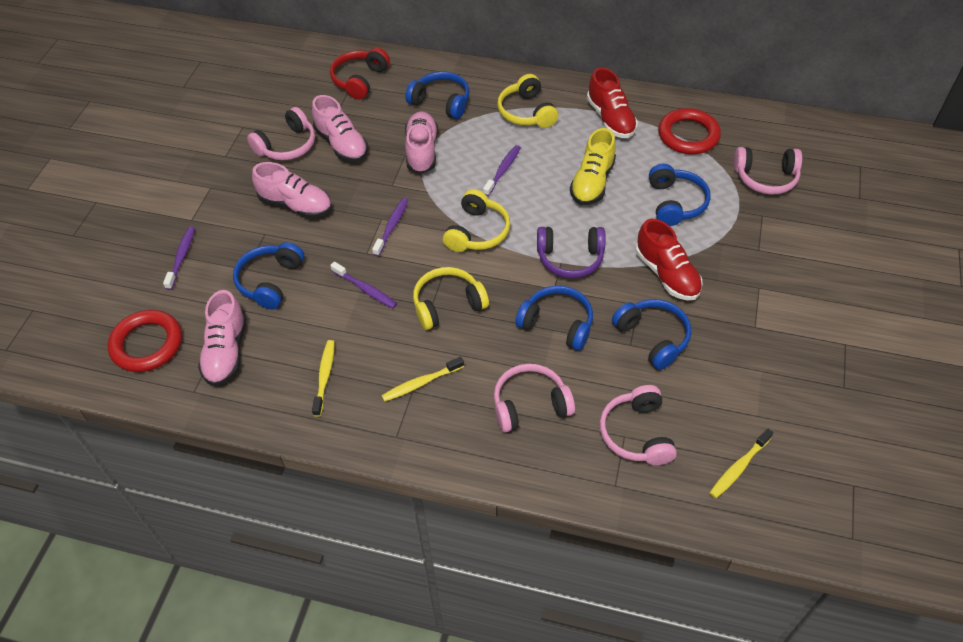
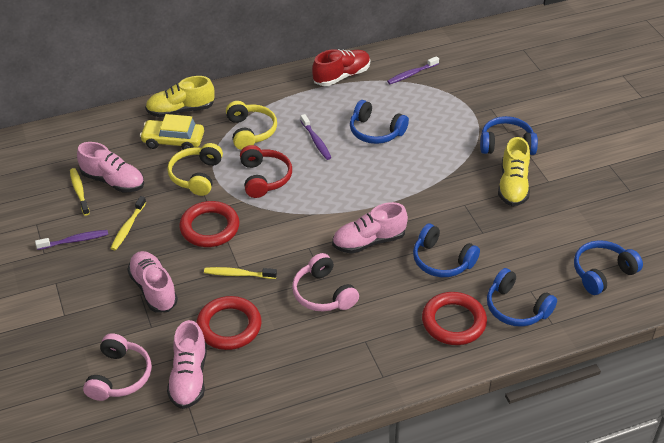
pink headphones: [247,107,315,160] [494,364,575,432] [600,385,677,465] [734,147,802,195] = 4 -> [83,333,152,401] [292,253,359,311] = 2
purple headphones: [537,227,606,278] = 1 -> none = 0
purple toothbrush: [163,226,195,290] [330,262,397,308] [372,198,408,256] [483,145,521,196] = 4 -> [35,230,108,250] [300,114,332,160] [387,56,439,84] = 3
red ring: [107,310,182,372] [658,108,721,154] = 2 -> [179,201,240,247] [196,296,261,350] [422,292,487,345] = 3
red shoe: [587,67,638,138] [636,219,703,301] = 2 -> [312,49,370,86] = 1
yellow car: none = 0 -> [140,114,204,150] = 1
yellow headphones: [413,267,489,330] [443,189,510,252] [497,74,558,128] = 3 -> [167,143,223,196] [226,101,277,150] = 2
yellow shoe: [570,128,616,205] = 1 -> [145,76,215,117] [498,137,530,206] = 2

